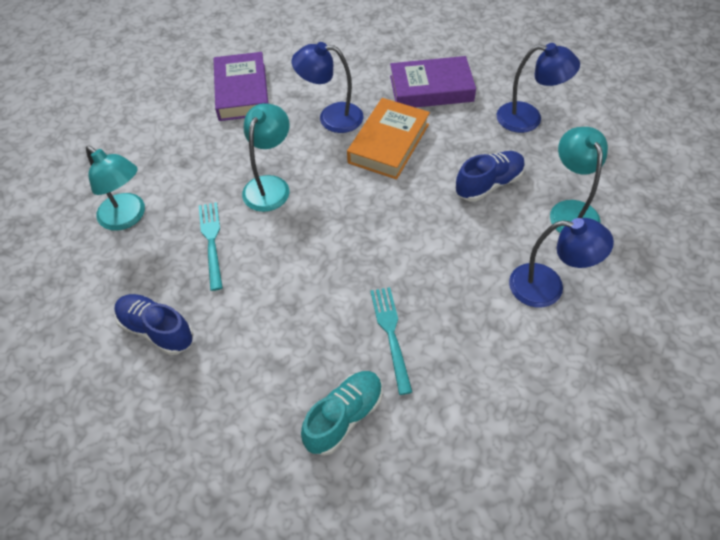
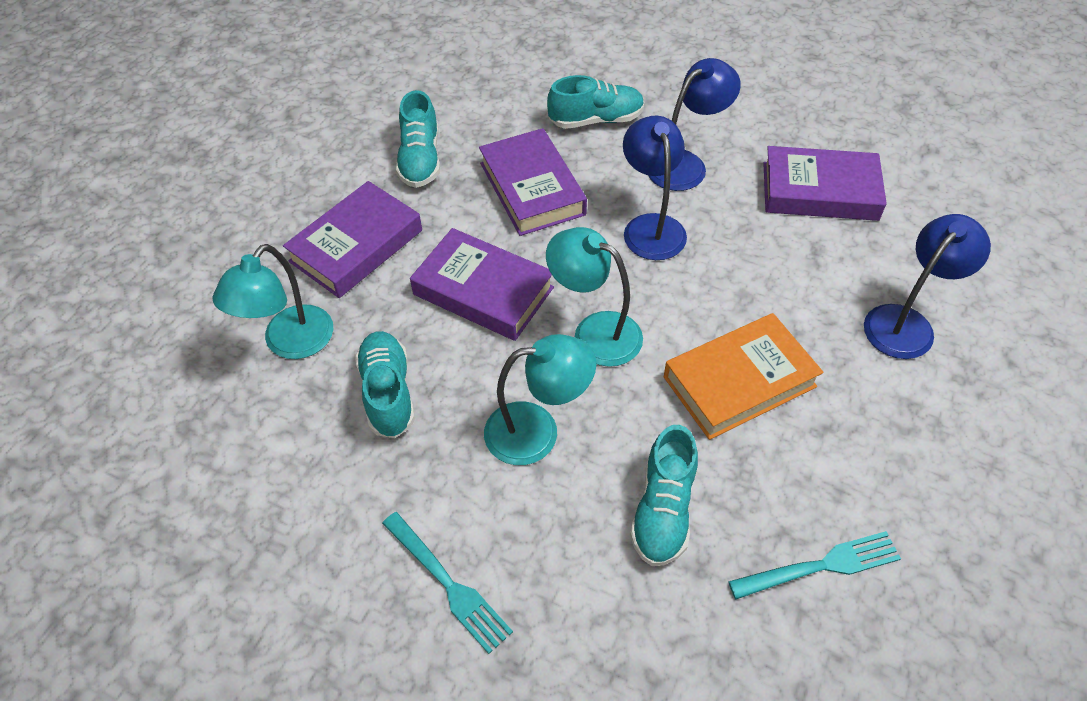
blue shoe: [114,294,194,355] [455,151,525,202] = 2 -> none = 0
purple book: [214,52,268,121] [390,56,476,108] = 2 -> [283,181,422,298] [410,228,554,341] [479,128,587,236] [763,146,887,221] = 4
turquoise shoe: [301,371,383,456] = 1 -> [355,331,415,438] [396,90,440,188] [547,75,645,129] [630,425,698,566] = 4

